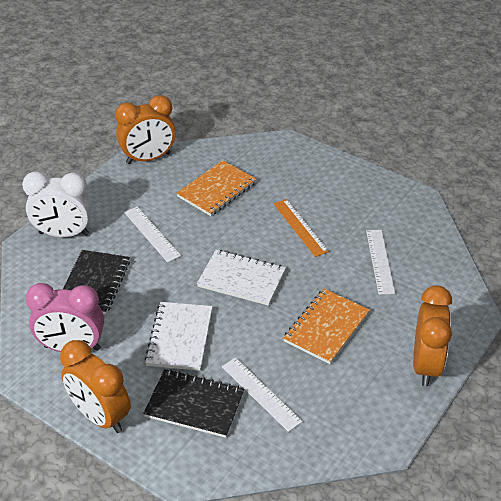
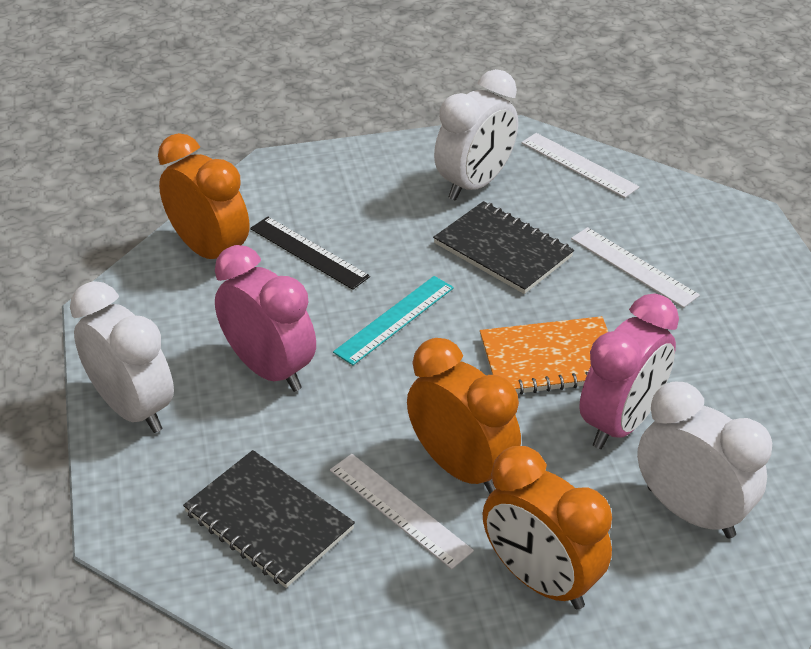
black ruler: none = 0 -> [250,217,370,290] = 1
orange notebook: [177,160,257,216] [283,289,370,364] = 2 -> [480,316,608,395] = 1
orange ruler: [274,199,329,257] = 1 -> none = 0
pink clock: [25,283,104,352] = 1 -> [215,245,316,392] [579,293,679,449] = 2
turquoise ruler: none = 0 -> [333,276,454,365] = 1
white clock: [22,171,92,237] = 1 -> [70,281,174,433] [434,69,518,201] [637,382,772,538] = 3
white notebook: [144,302,213,371] [197,250,286,306] = 2 -> none = 0

